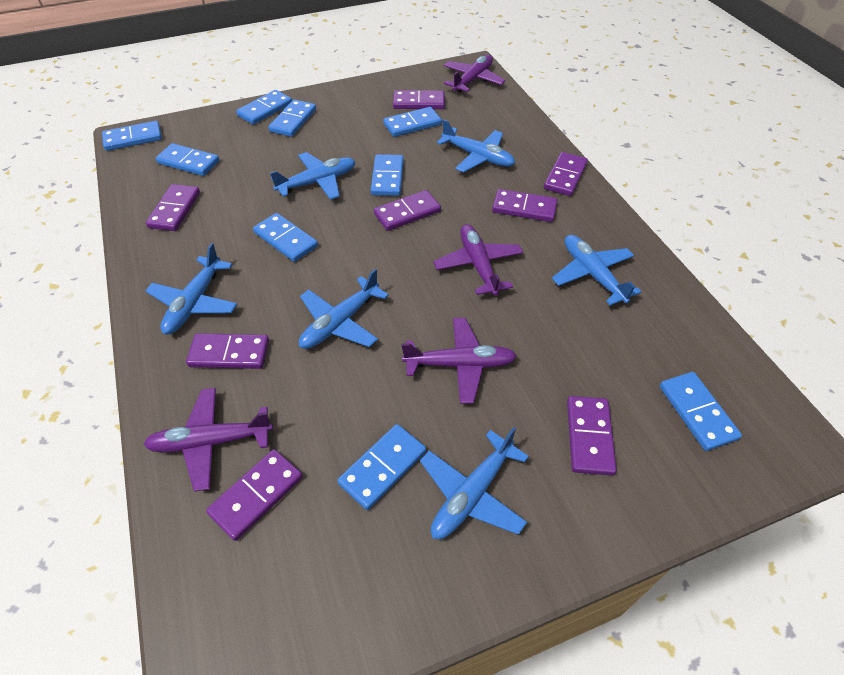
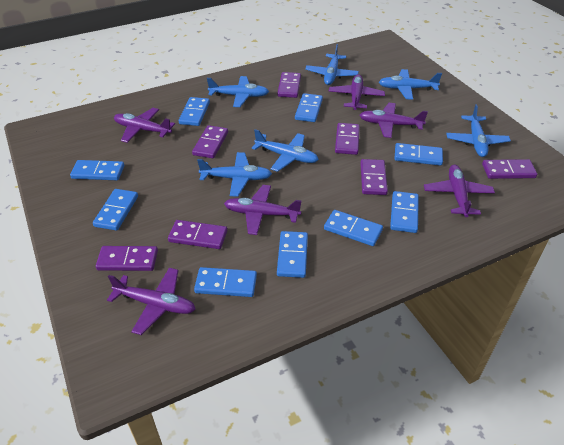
purple domino: [146,184,200,231] [186,333,269,369] [206,449,303,541] [374,190,441,231] [393,90,445,109] [492,189,558,222] [544,152,588,196] [567,396,617,476] = 8 -> [96,246,158,271] [168,220,227,249] [192,125,228,158] [277,72,301,98] [335,123,360,155] [360,159,388,195] [482,159,537,179] = 7
purple plane: [144,388,273,492] [402,318,517,404] [433,224,523,296] [444,55,506,92] = 4 -> [107,268,195,335] [114,108,175,143] [224,185,302,235] [329,74,385,110] [359,103,428,138] [424,165,495,217] = 6

